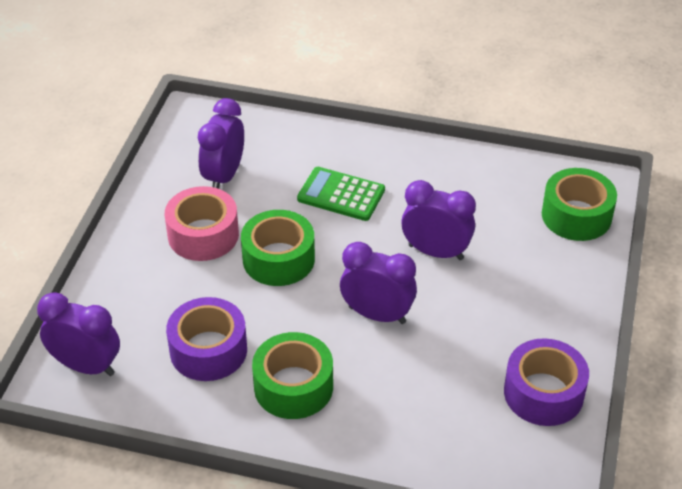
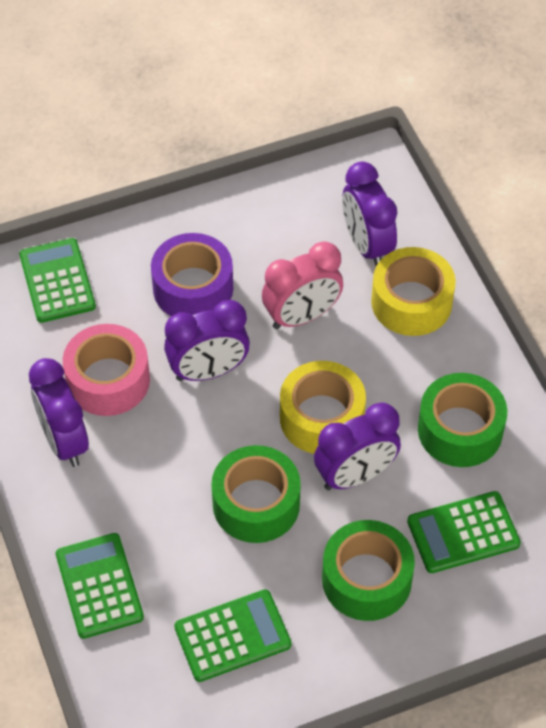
green calculator: [297,167,385,221] = 1 -> [19,238,96,323] [56,533,144,639] [174,589,292,682] [407,491,521,573] = 4
pink clock: none = 0 -> [262,241,343,329] = 1
purple tape: [166,297,247,381] [504,338,589,426] = 2 -> [151,233,233,316] = 1
yellow tape: none = 0 -> [280,361,366,454] [371,247,456,336] = 2

